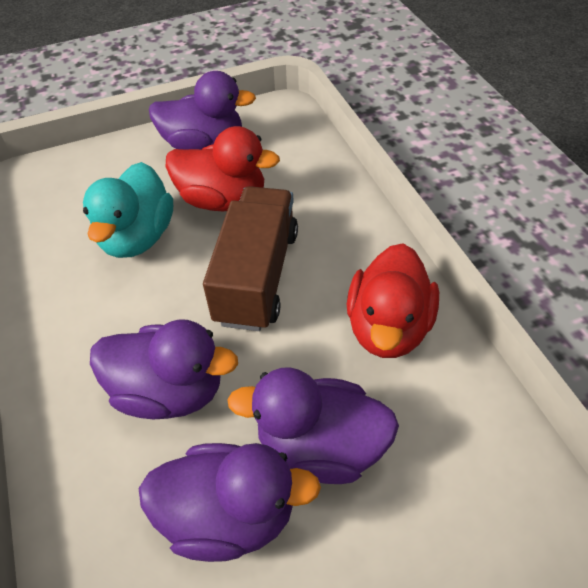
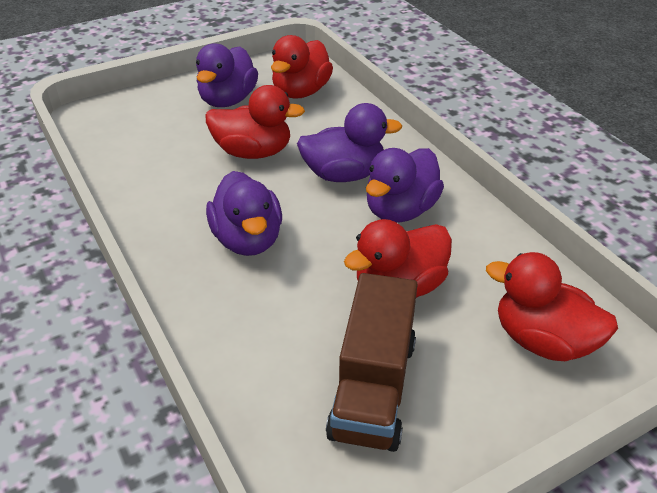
red duck: [165,126,280,212] [347,243,439,358] = 2 -> [205,85,305,159] [271,35,333,98] [344,219,452,298] [486,252,618,361] = 4
turquoise duck: [83,162,173,258] = 1 -> none = 0

